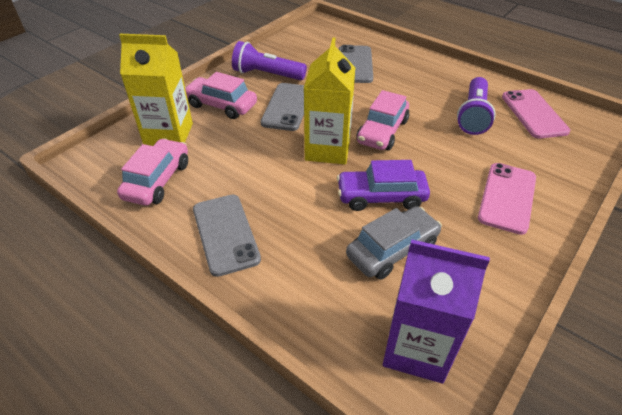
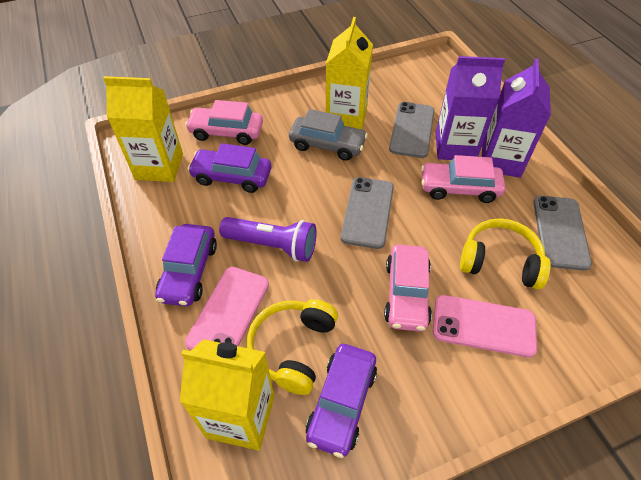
purple car: [337,160,430,211] = 1 -> [155,224,217,306] [188,143,272,193] [306,344,377,458] = 3
purple carton: [383,240,490,383] = 1 -> [435,56,505,160] [482,58,551,178] = 2
purple flashlight: [232,41,307,80] [457,77,496,135] = 2 -> [219,217,317,262] = 1
yellow carton: [119,34,193,146] [304,37,355,164] = 2 -> [103,76,183,182] [180,339,275,451] [326,17,373,129] = 3
yellow headphones: none = 0 -> [247,299,338,395] [460,218,551,290] = 2

